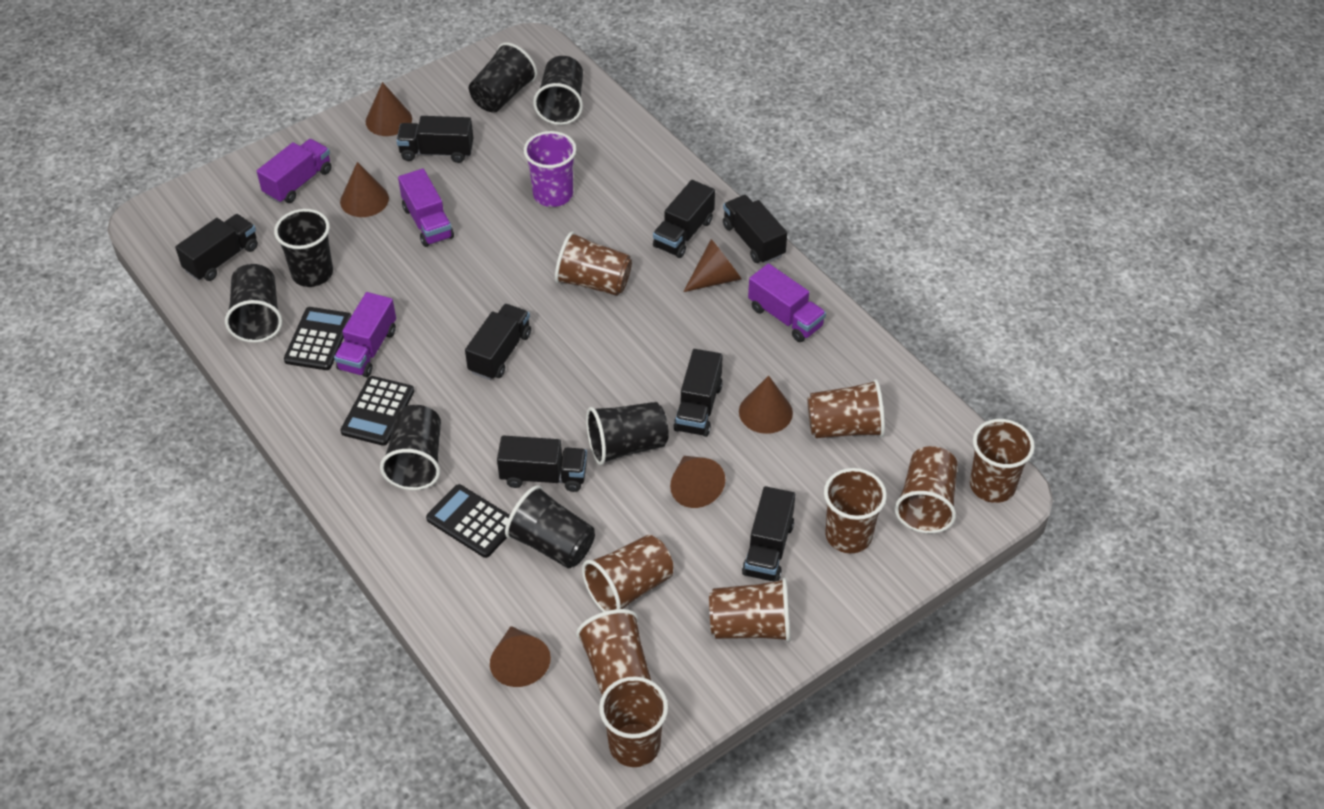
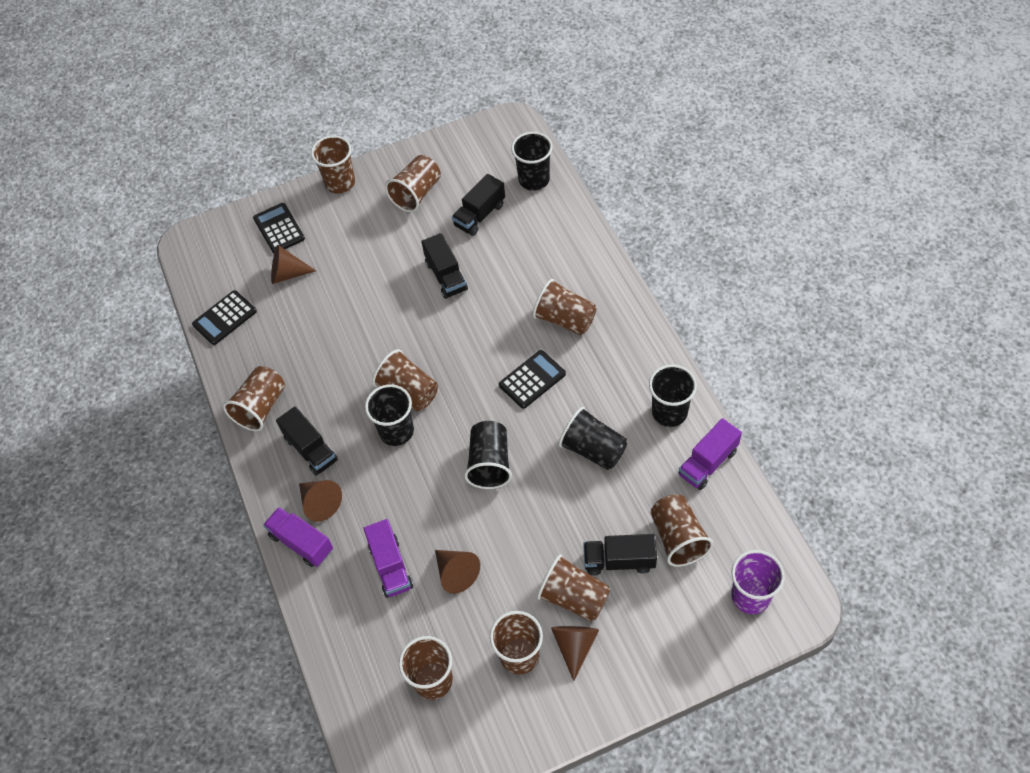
black cup: [225,264,282,343] [274,209,333,287] [380,405,441,490] [469,42,537,113] [505,485,595,569] [533,56,583,125] [586,402,669,465] = 7 -> [365,384,414,446] [464,421,512,489] [511,132,553,191] [559,407,627,470] [649,365,697,427] = 5
black truck: [175,214,258,281] [397,116,473,163] [465,304,531,380] [497,436,587,492] [653,180,715,258] [674,349,723,437] [723,195,787,264] [742,486,795,581] = 8 -> [276,406,338,476] [421,233,468,299] [452,174,505,236] [583,534,657,576] = 4
brown cone: [340,162,389,217] [366,82,412,136] [490,626,551,687] [670,456,725,508] [683,239,742,292] [739,376,793,434] = 6 -> [271,245,316,284] [299,480,342,522] [435,550,480,594] [551,626,599,681] = 4
purple truck: [257,139,332,203] [334,292,396,377] [398,169,454,247] [748,263,826,342] = 4 -> [263,507,333,567] [363,519,413,598] [678,418,742,490] = 3

